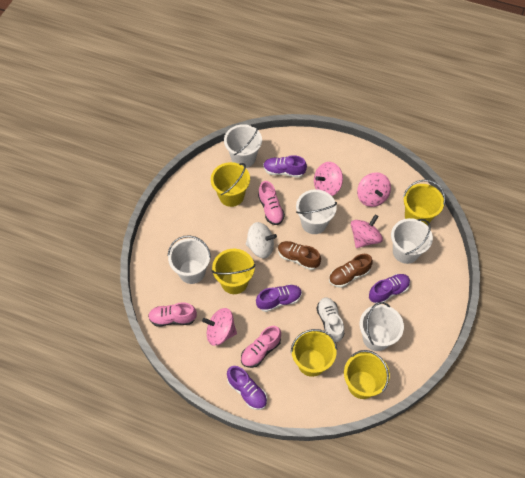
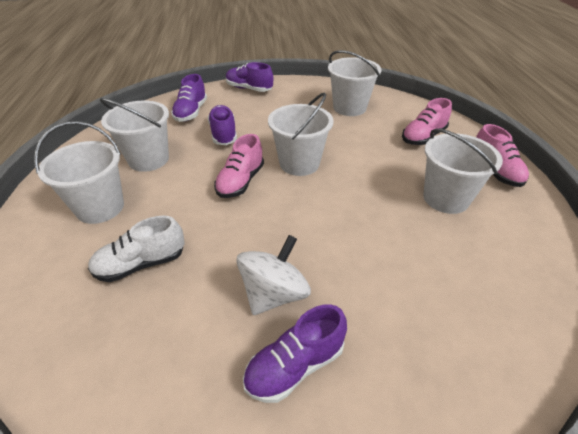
brown shoe: [278,241,321,270] [329,254,373,288] = 2 -> none = 0
pink spinning top: [202,308,237,346] [314,162,343,196] [351,214,383,248] [357,172,391,207] = 4 -> none = 0
yellow bucket: [211,162,250,207] [212,249,255,294] [291,329,337,377] [344,350,390,399] [403,180,445,225] = 5 -> none = 0

